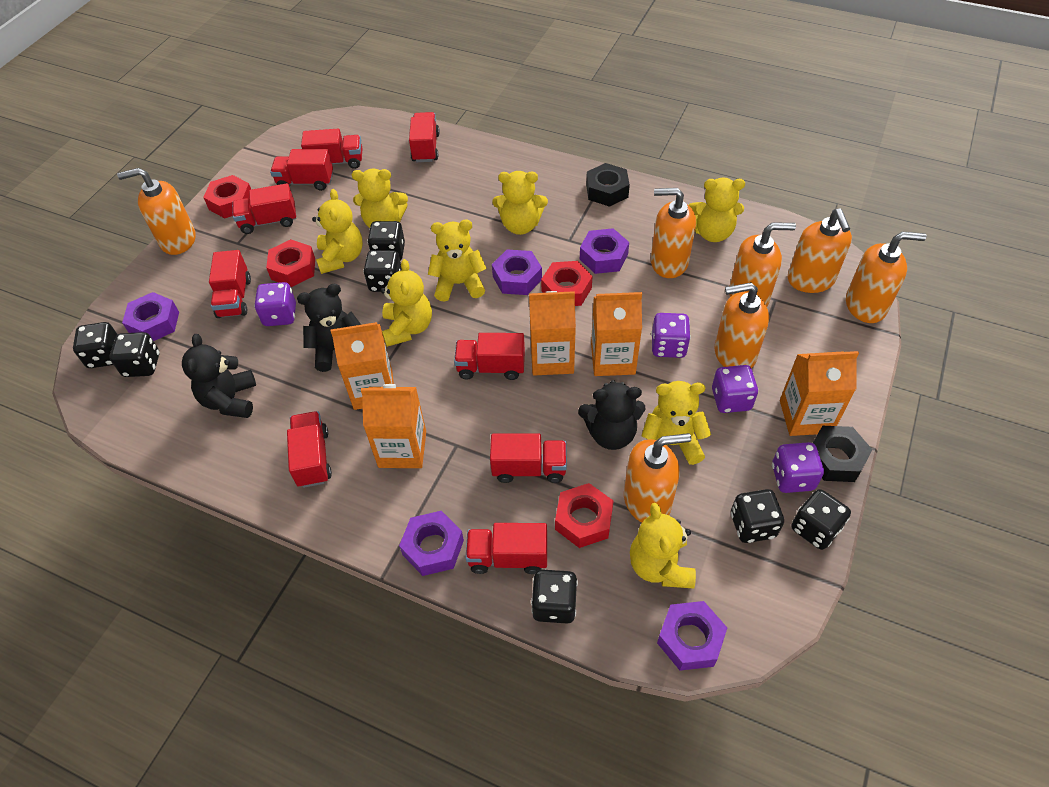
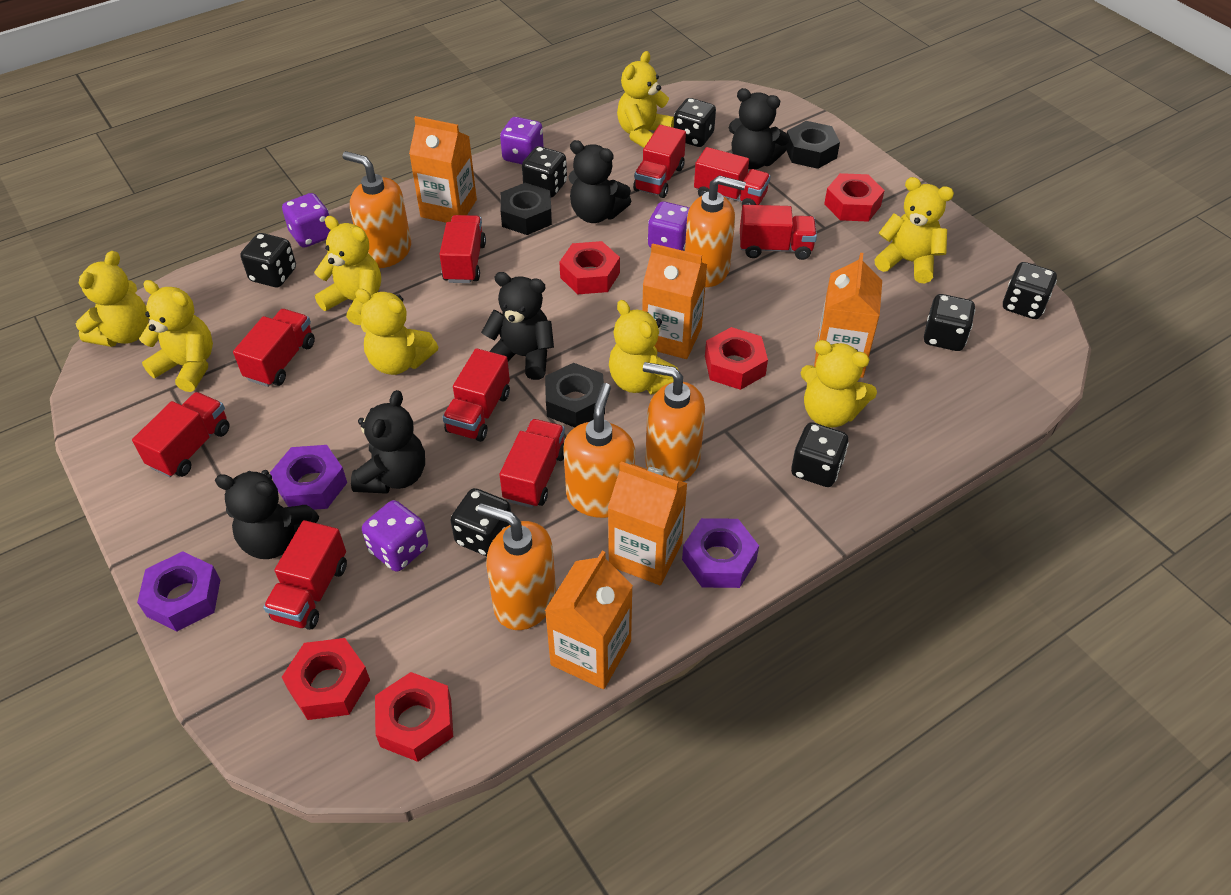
black nut: [586,163,630,207] [813,426,872,482] = 2 -> [500,183,552,235] [545,363,605,427] [786,121,840,169] = 3
black teddy bear: [182,334,256,418] [297,284,361,372] [578,380,645,450] = 3 -> [215,470,319,559] [351,390,425,494] [481,272,554,380] [568,140,631,223] [729,88,790,169] = 5
orange soap dispenser: [117,168,196,255] [624,433,691,522] [651,188,696,278] [714,282,769,368] [730,222,796,307] [788,208,852,293] [846,232,927,323] = 7 -> [342,151,411,268] [477,503,556,630] [563,383,635,518] [643,362,705,482] [685,175,746,287] = 5
purple nut: [122,292,179,341] [399,511,464,576] [492,250,542,295] [580,228,629,274] [657,601,727,671] = 5 -> [137,551,220,632] [270,445,347,510] [682,518,759,588] = 3
red nut: [203,175,251,218] [266,239,315,287] [541,261,593,306] [555,483,614,548] = 4 -> [282,638,370,720] [375,672,453,762] [559,241,620,294] [705,327,768,390] [824,173,885,222] = 5

